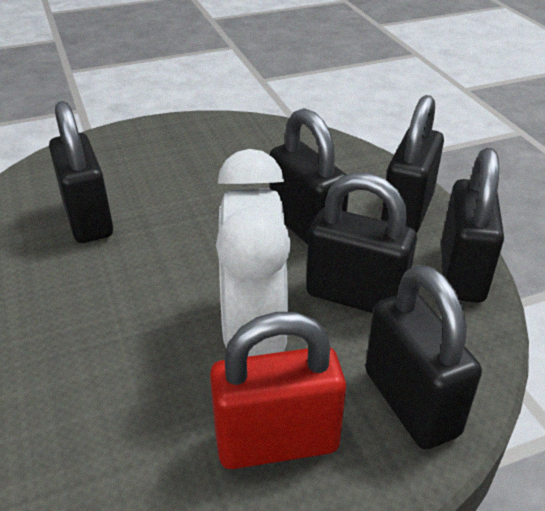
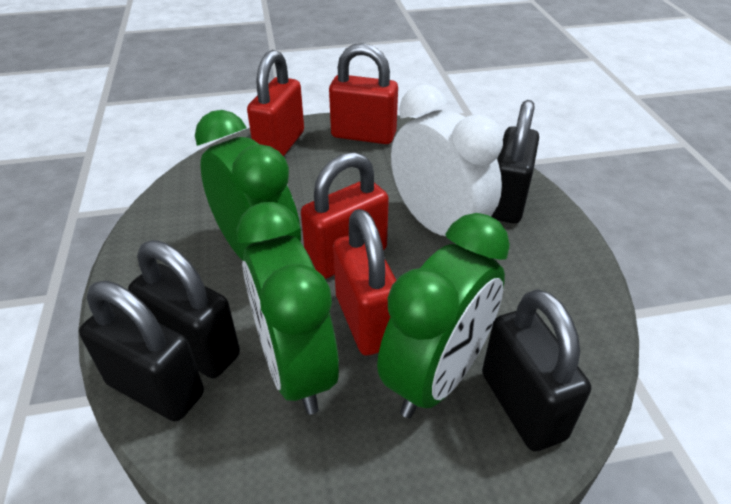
black padlock: [49,101,113,243] [270,108,349,245] [306,172,417,313] [365,265,482,450] [381,95,444,233] [441,148,504,303] = 6 -> [79,281,204,422] [128,240,240,378] [482,289,591,451] [491,100,539,223] = 4
green clock: none = 0 -> [195,110,301,260] [236,202,339,415] [377,213,510,418] = 3
red padlock: [210,312,346,469] = 1 -> [247,50,304,157] [301,152,389,279] [329,43,398,144] [333,209,396,356] = 4

